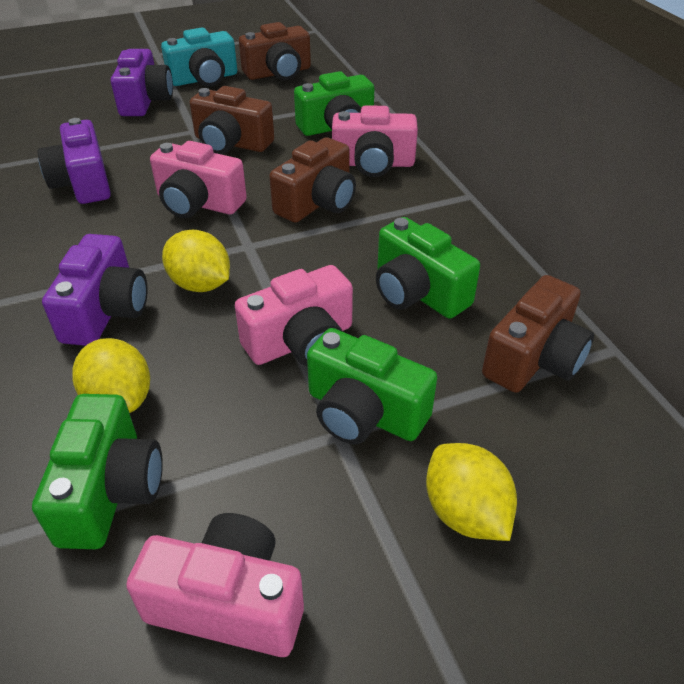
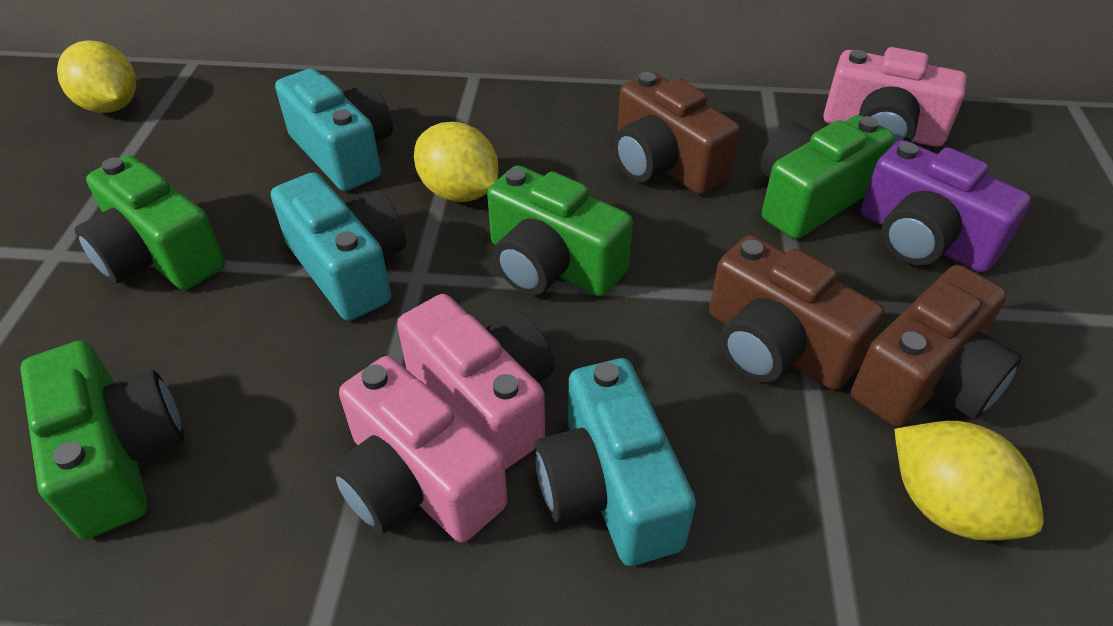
brown camera: [190,86,274,154] [239,22,311,80] [269,137,356,223] [482,275,594,393] = 4 -> [614,72,740,195] [709,235,884,390] [851,265,1022,427] = 3
pink camera: [126,513,304,657] [150,141,247,218] [235,265,353,366] [332,105,418,177] = 4 -> [330,356,508,543] [397,294,554,470] [823,47,967,147] = 3
purple camera: [38,118,111,204] [42,234,148,346] [111,49,173,116] = 3 -> [861,140,1031,272] = 1
turquoise camera: [161,28,237,87] = 1 -> [271,172,406,321] [275,68,393,191] [534,358,696,566] = 3

